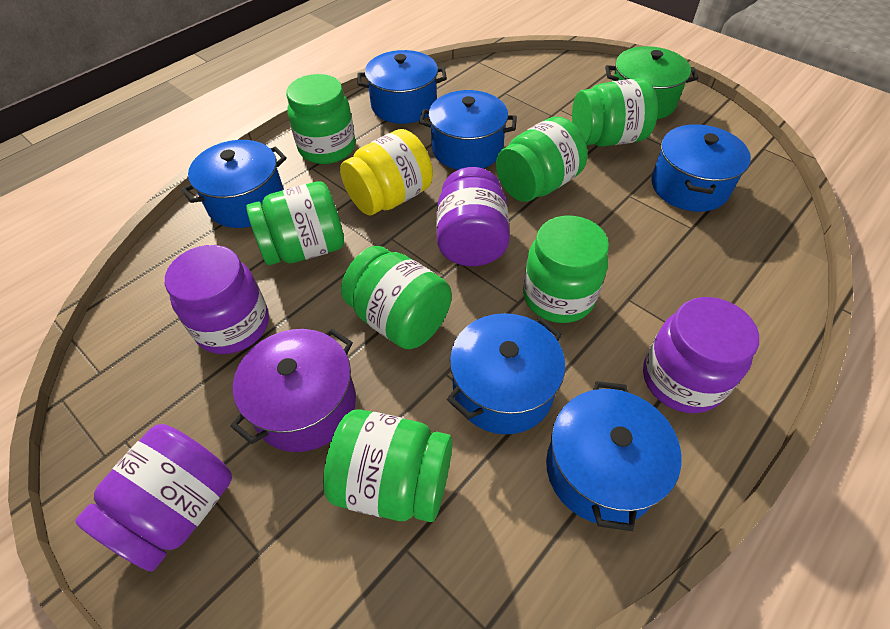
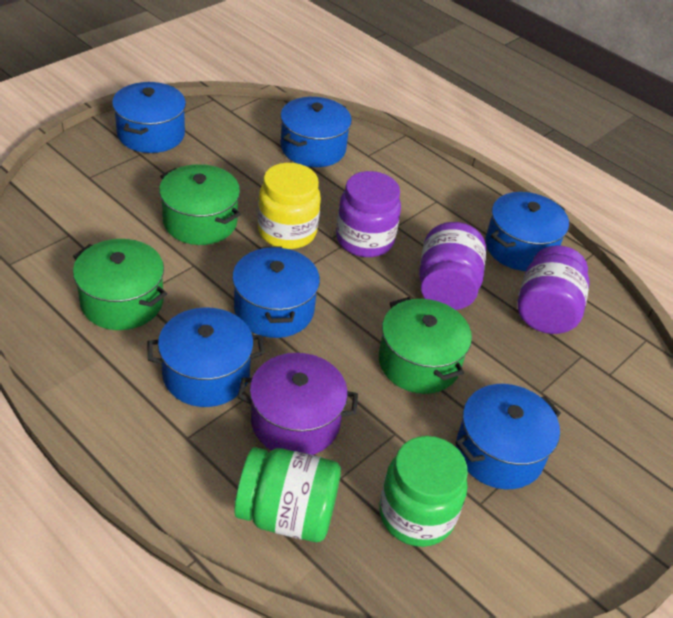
green jar: [246,181,344,265] [286,74,355,164] [323,409,452,522] [341,246,452,349] [496,117,588,202] [523,216,609,323] [572,78,658,147] = 7 -> [234,447,341,542] [379,436,468,547] = 2
green pot: [605,46,698,119] = 1 -> [73,239,167,330] [159,164,241,245] [379,297,472,394] = 3
purple jar: [75,424,232,572] [165,245,269,354] [436,167,510,266] [643,297,759,413] = 4 -> [336,171,401,257] [419,222,486,310] [517,245,589,334] = 3

